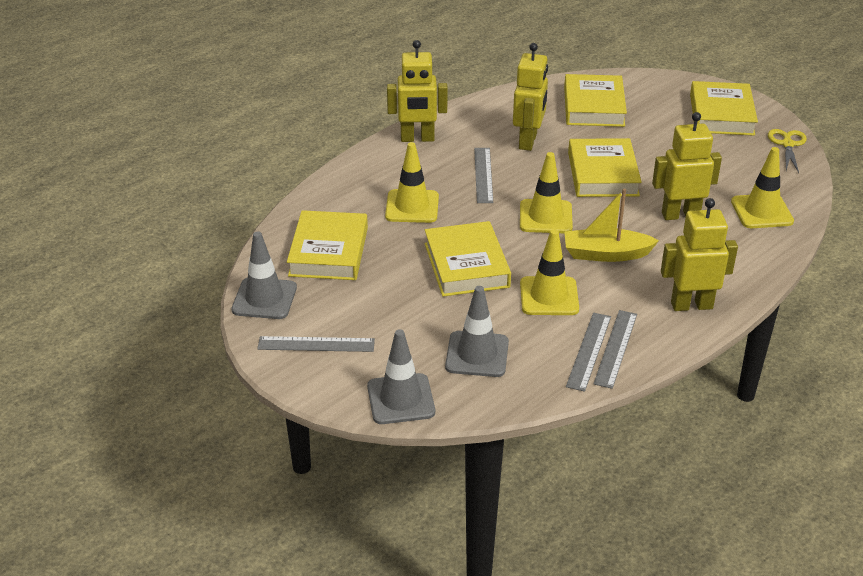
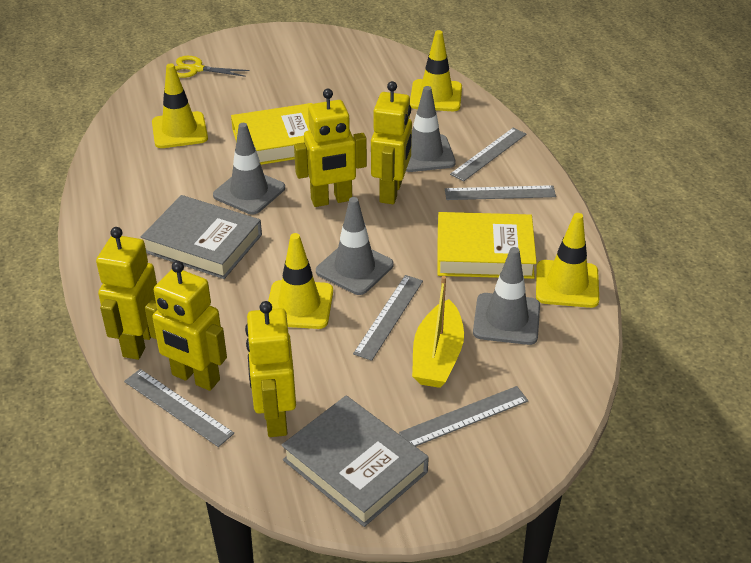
grey book: none = 0 -> [141,195,262,279] [281,396,429,527] = 2
grey ruler: [257,336,375,352] [474,148,493,203] [566,312,611,392] [593,310,637,389] = 4 -> [124,369,234,447] [353,275,423,361] [399,386,528,447] [445,185,556,200] [450,128,527,181] = 5
grey traffic cone: [231,231,297,319] [367,329,435,424] [445,286,509,377] = 3 -> [213,123,285,215] [316,197,394,295] [406,86,456,172] [473,247,540,345] = 4
yellow book: [287,210,368,280] [425,221,511,297] [564,74,627,127] [568,138,642,197] [690,81,758,136] = 5 -> [231,103,312,165] [437,212,537,279] = 2
yellow robot: [387,40,448,142] [513,43,548,151] [652,112,722,220] [661,198,738,311] = 4 -> [96,227,157,360] [145,261,227,391] [245,301,296,437] [294,89,367,207] [371,81,412,204] = 5

